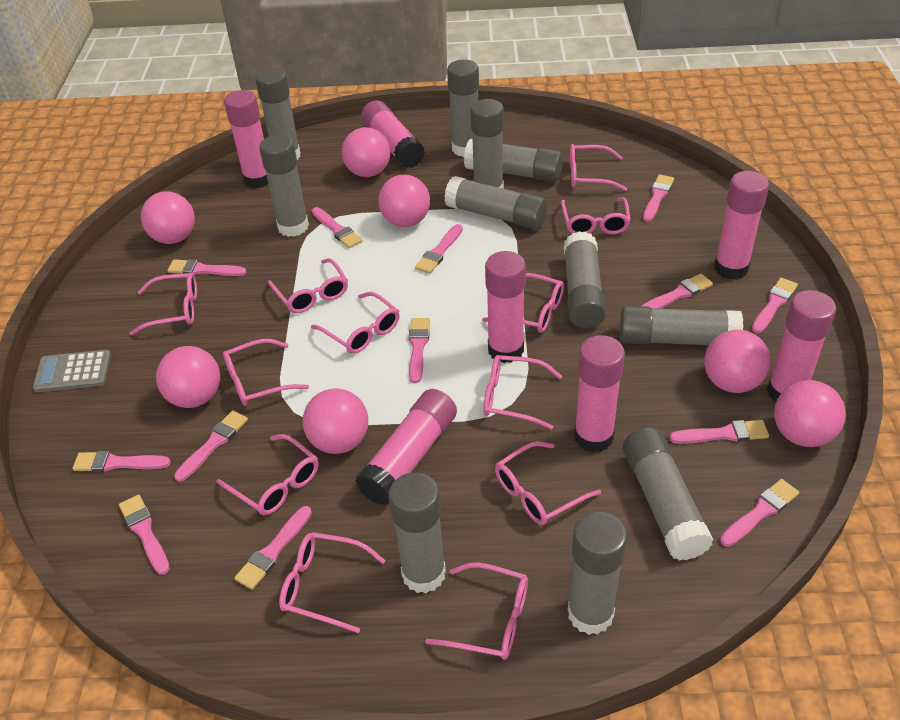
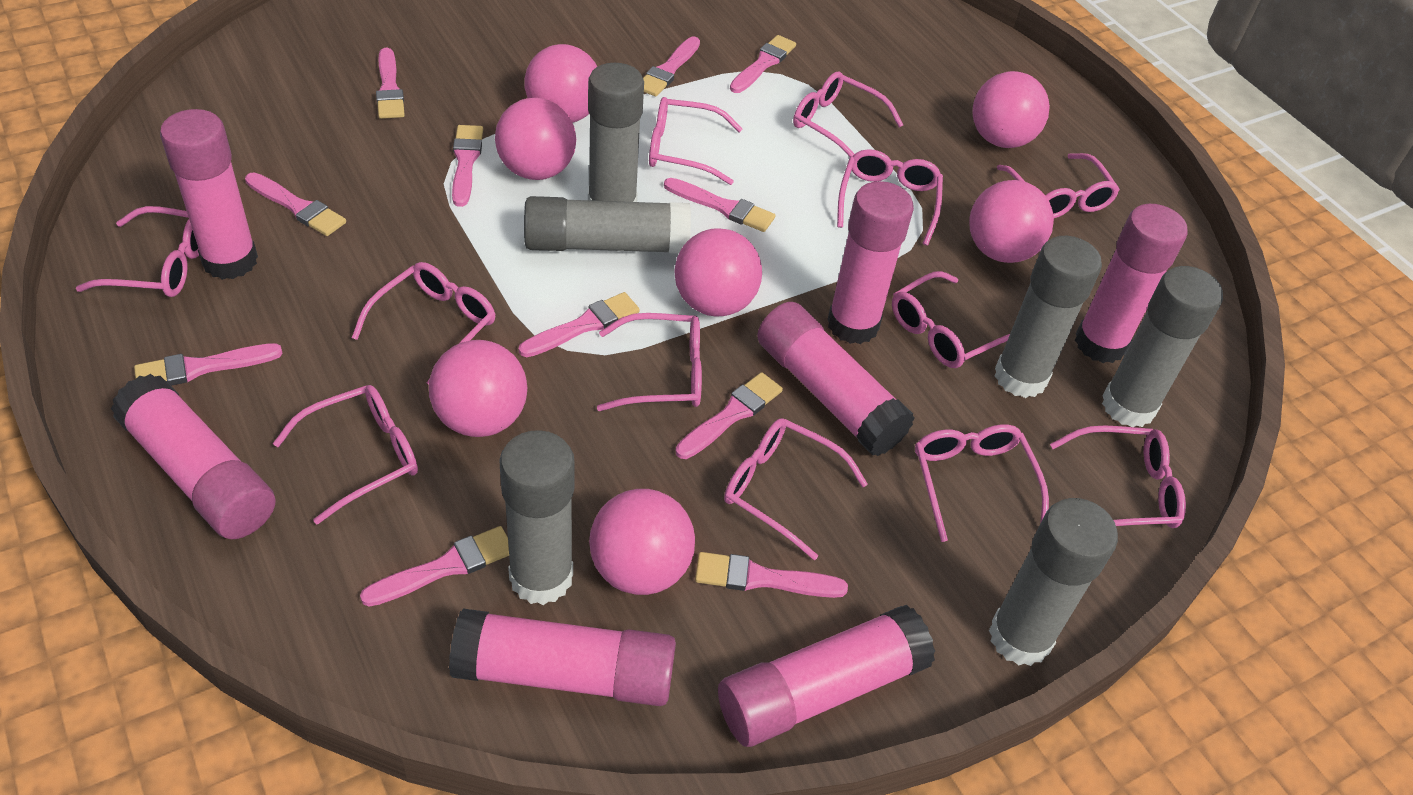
grey calculator: [33,350,111,392] = 1 -> none = 0
grey glue stick: [255,68,301,160] [259,135,309,237] [389,472,446,593] [444,176,547,230] [447,60,479,157] [464,139,563,182] [470,99,504,189] [564,231,606,328] [568,512,627,635] [620,306,743,345] [623,428,713,560] = 11 -> [499,430,575,605] [524,196,691,254] [588,63,644,202] [989,498,1118,666] [995,236,1102,398] [1102,266,1223,427] = 6
pink brush: [73,451,171,472] [119,494,170,575] [167,259,246,276] [174,410,248,482] [234,506,312,590] [312,207,362,248] [409,318,430,383] [415,224,463,274] [642,274,713,309] [643,174,674,222] [669,420,769,444] [720,479,799,547] [752,278,798,333] = 13 -> [134,343,283,386] [245,172,346,236] [360,526,509,606] [376,48,405,119] [452,125,483,207] [519,292,640,357] [643,36,700,97] [664,178,775,232] [676,372,783,459] [695,552,848,598] [730,35,796,93] = 11

